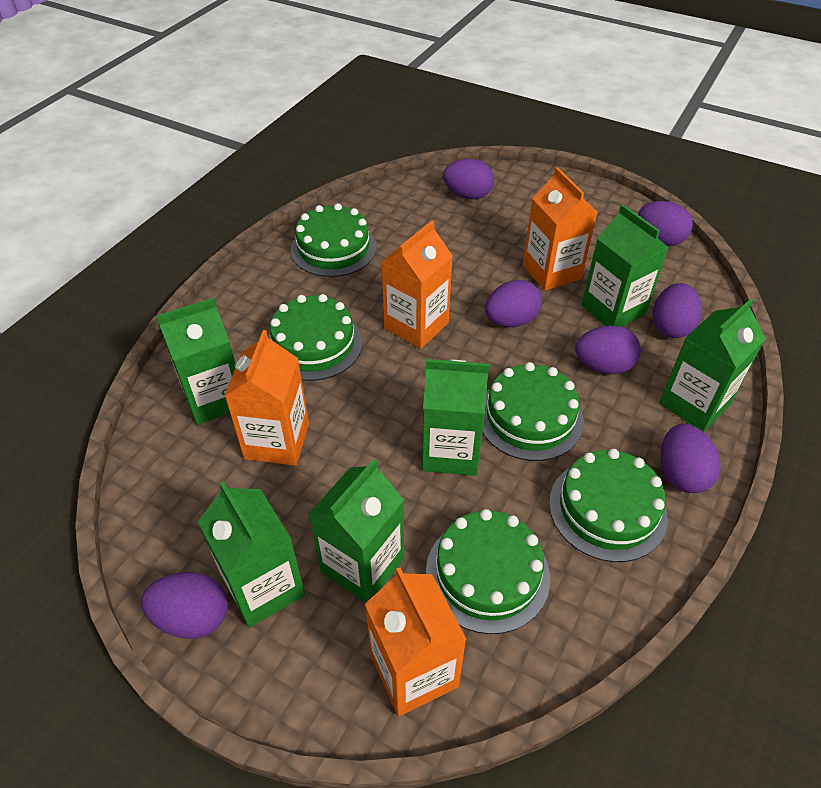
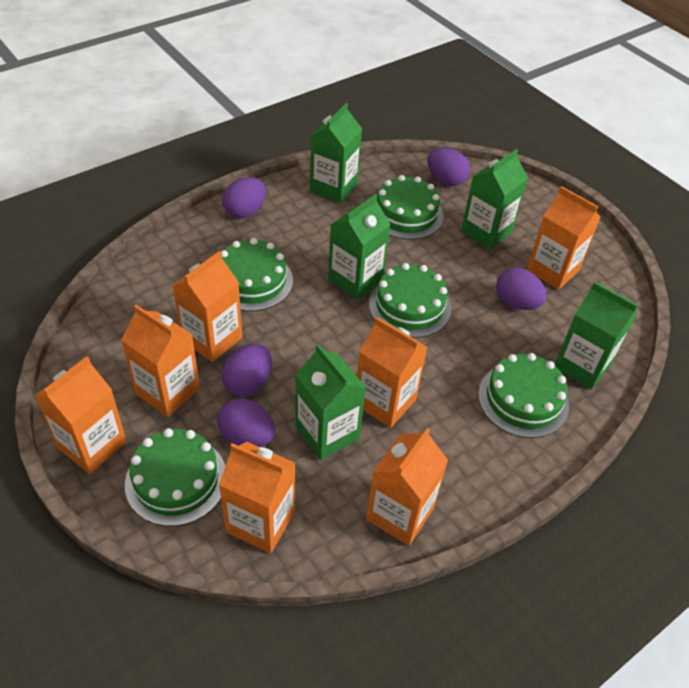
green carton: [156,298,236,425] [198,481,305,628] [308,459,404,603] [422,359,489,476] [581,204,669,327] [659,298,765,432] = 6 -> [295,344,366,460] [310,103,362,203] [328,194,391,300] [461,149,528,250] [555,282,638,389] = 5
orange carton: [224,330,309,466] [365,568,466,717] [382,220,453,349] [523,167,598,291] = 4 -> [35,356,127,474] [121,305,200,417] [173,251,242,362] [219,442,296,553] [357,317,428,428] [366,428,448,546] [526,187,601,290] = 7
purple egg: [141,572,228,639] [443,159,494,199] [485,280,542,327] [575,326,641,374] [638,201,693,246] [653,283,702,338] [661,424,721,493] = 7 -> [217,398,275,447] [222,177,266,218] [222,344,272,396] [427,148,470,186] [496,267,547,310] = 5

